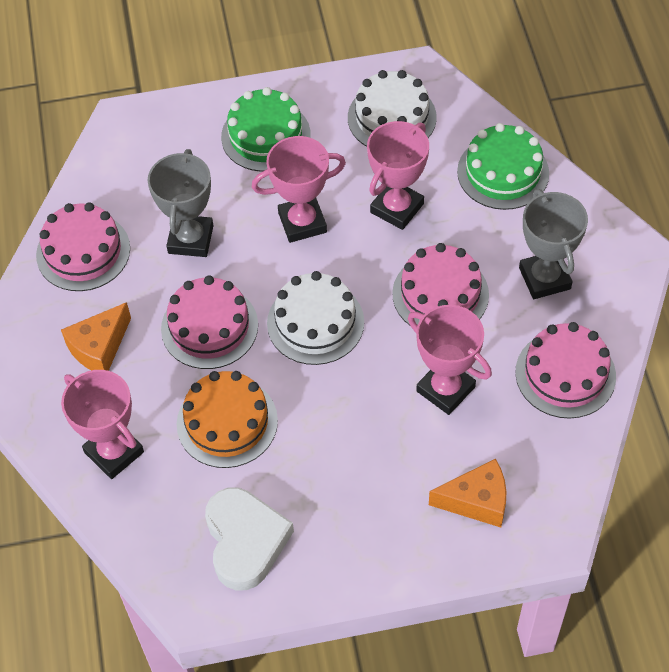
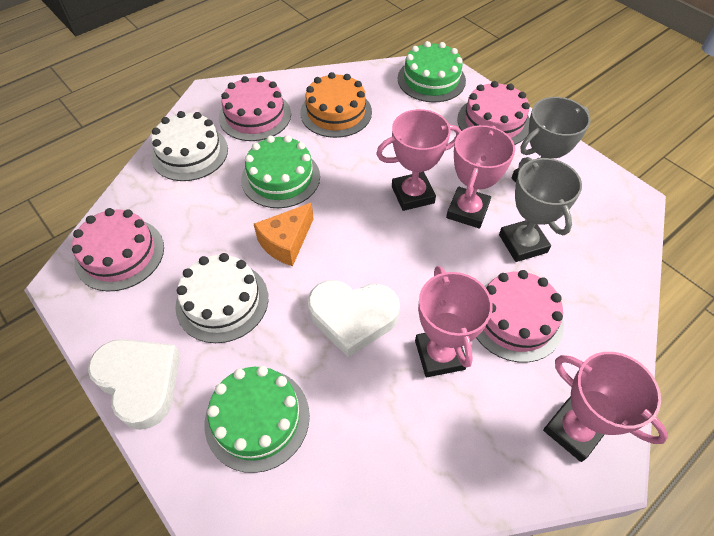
green cake: [221,87,311,172] [457,123,549,210] = 2 -> [205,366,310,473] [241,135,320,208] [397,41,466,102] = 3
orange cheese: [61,302,131,371] [429,459,506,527] = 2 -> [254,202,313,266] = 1
white heart: [205,487,294,591] = 1 -> [88,339,180,430] [308,280,400,358] = 2

